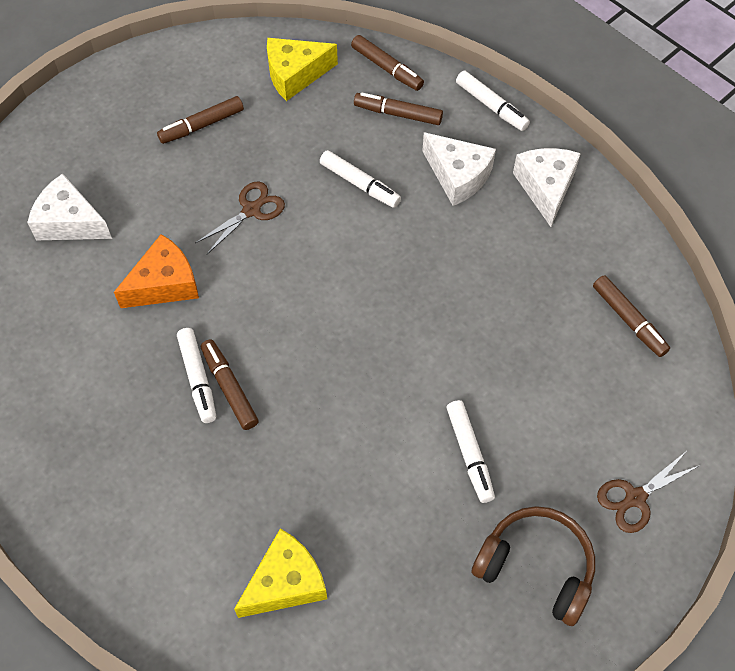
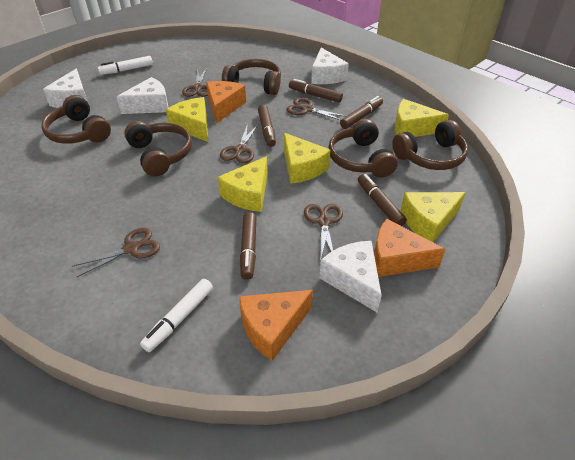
brown headphones: [471,506,595,626] = 1 -> [41,95,111,144] [124,121,192,176] [222,59,281,95] [328,119,398,177] [392,120,468,170] = 5
brown scissors: [195,182,285,254] [597,452,700,533] = 2 -> [72,228,160,277] [182,68,208,97] [220,124,258,163] [287,98,346,120] [304,204,343,262] = 5
orange cheese: [114,234,199,308] = 1 -> [206,81,246,123] [239,290,313,361] [374,219,446,277] = 3
white cheese: [27,173,112,240] [422,132,496,206] [513,148,581,227] = 3 -> [43,69,87,108] [117,77,169,114] [311,48,349,84] [319,241,382,313] = 4
white marker: [177,328,216,423] [320,150,401,208] [446,400,495,503] [456,71,530,131] = 4 -> [98,56,153,75] [140,279,213,352] = 2
yellow cheese: [234,528,327,618] [267,38,338,101] = 2 -> [166,97,208,142] [218,156,268,212] [284,133,330,184] [395,99,449,137] [400,192,466,242] = 5

